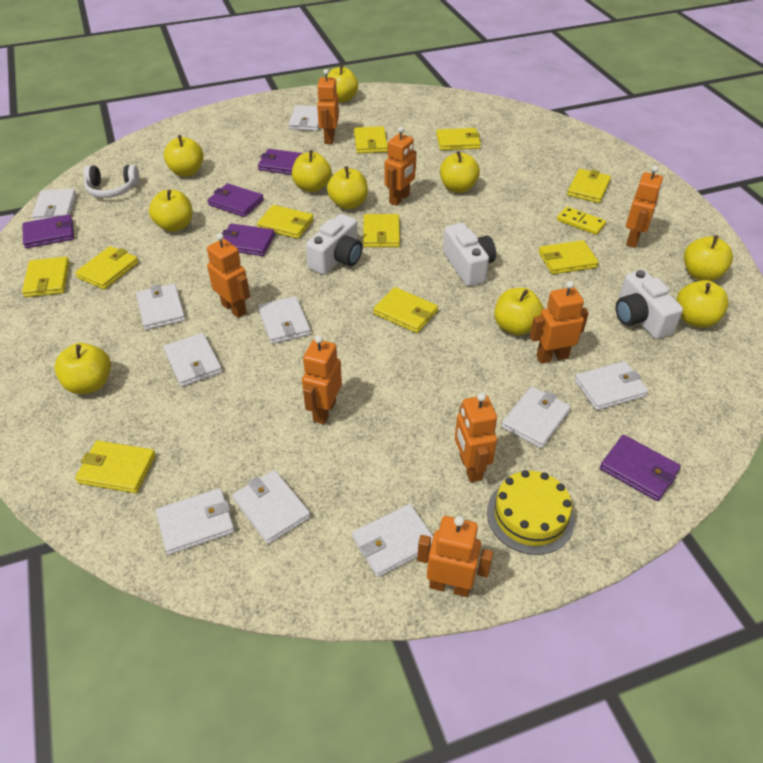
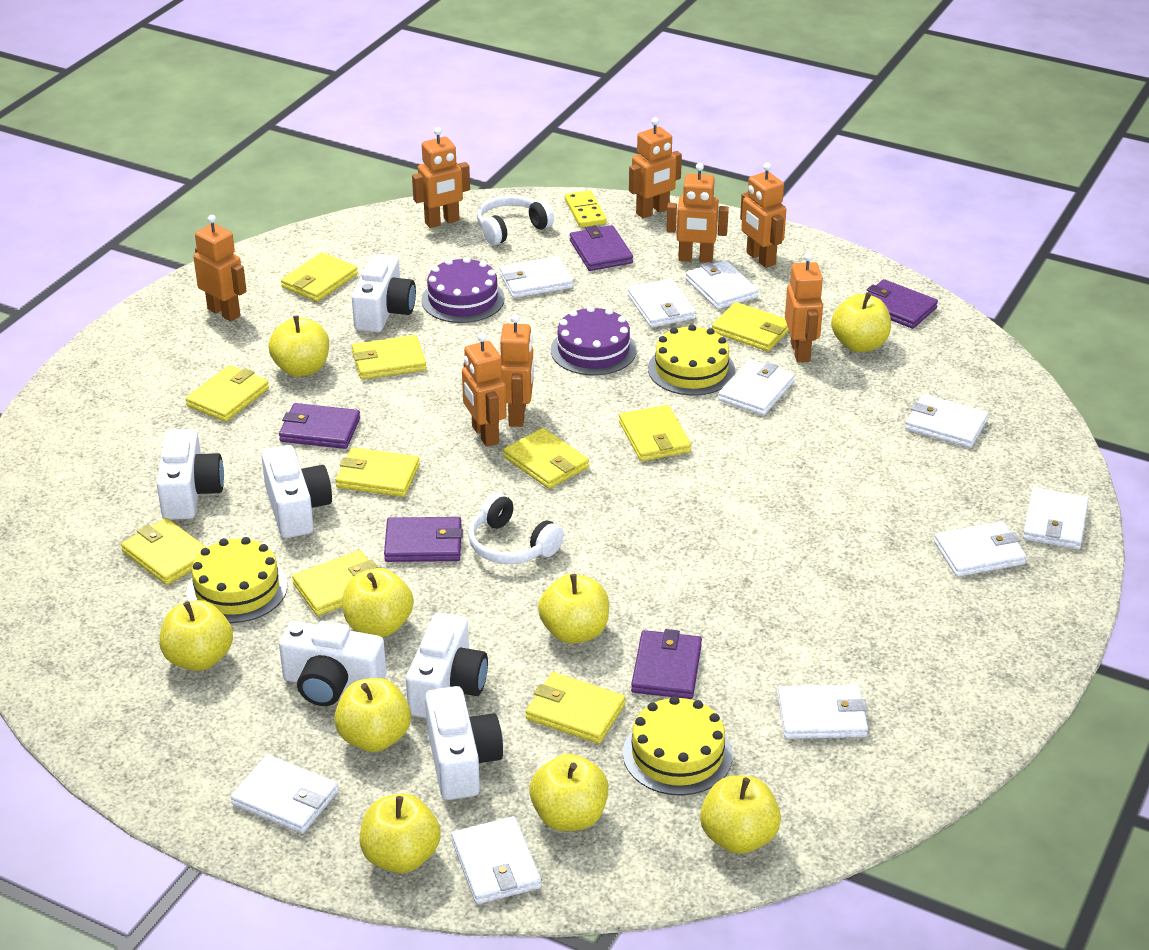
purple cake: none = 0 -> [421,257,505,323] [551,306,636,375] = 2
white camera: [306,214,362,275] [443,223,496,286] [616,270,683,339] = 3 -> [157,429,224,520] [261,445,332,538] [279,621,386,706] [352,254,416,332] [406,613,488,718] [425,686,503,800] = 6
white headphones: [84,165,140,198] = 1 -> [468,493,564,564] [477,195,554,245] = 2
yellow apple: [54,343,111,394] [149,189,193,232] [163,135,204,176] [292,150,332,192] [327,65,358,103] [327,166,368,209] [440,151,480,193] [494,288,544,336] [676,280,729,328] [684,235,733,281] = 10 -> [159,600,233,671] [268,315,329,377] [334,678,411,752] [343,568,414,637] [360,794,441,873] [529,754,609,831] [538,574,609,644] [700,775,781,854] [831,292,891,352] = 9
yellow cake: [487,470,575,555] = 1 -> [187,537,288,623] [623,696,733,795] [648,324,735,396] = 3

